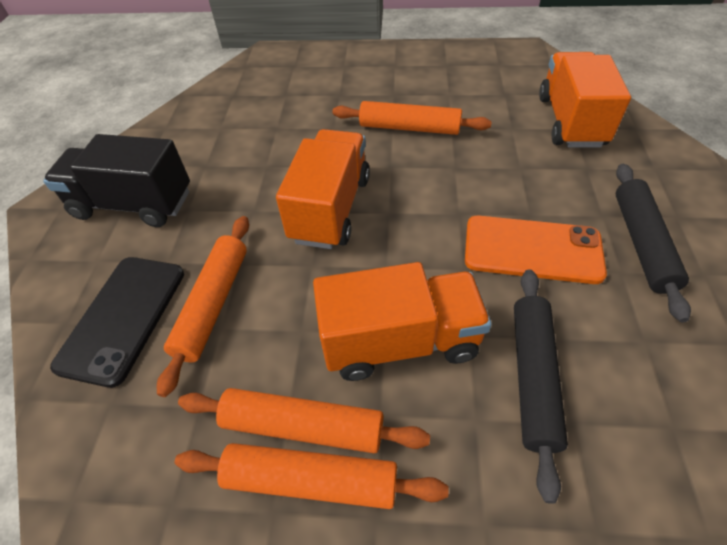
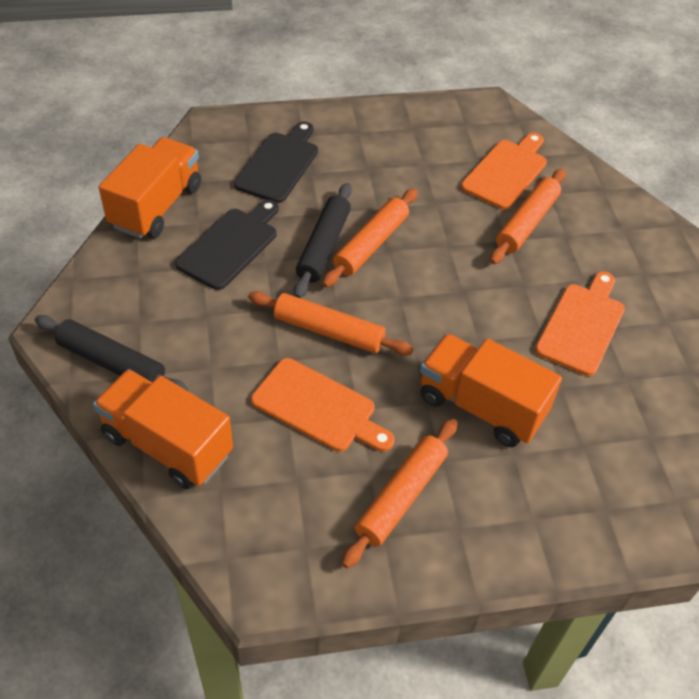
black cutting board: none = 0 -> [175,200,279,290] [234,121,318,203] = 2
black phone: [50,257,184,388] = 1 -> none = 0
black truck: [43,134,190,227] = 1 -> none = 0
orange cutting board: none = 0 -> [251,358,395,452] [461,133,547,210] [535,271,625,376] = 3
orange phone: [465,216,607,284] = 1 -> none = 0

